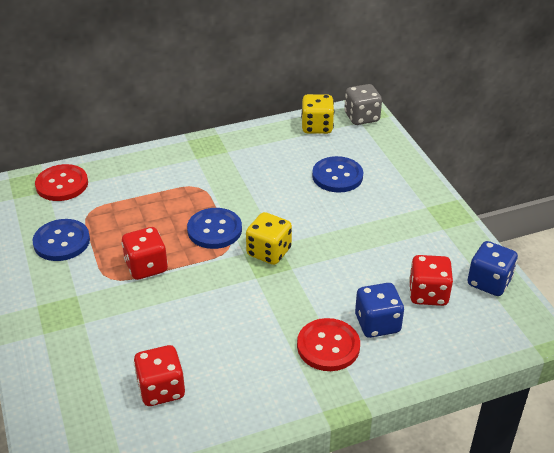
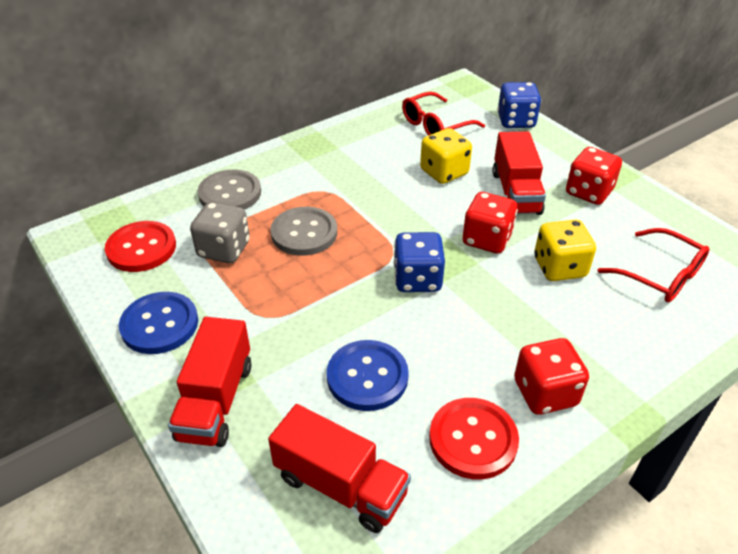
blue button: [33,219,90,261] [187,208,242,249] [312,156,363,192] = 3 -> [119,292,198,354] [327,340,409,411] = 2
grey button: none = 0 -> [198,170,261,210] [271,207,337,256] = 2
red glasses: none = 0 -> [402,92,485,136] [598,228,710,302] = 2
red truck: none = 0 -> [168,317,251,447] [268,404,411,533] [493,131,546,215] = 3

